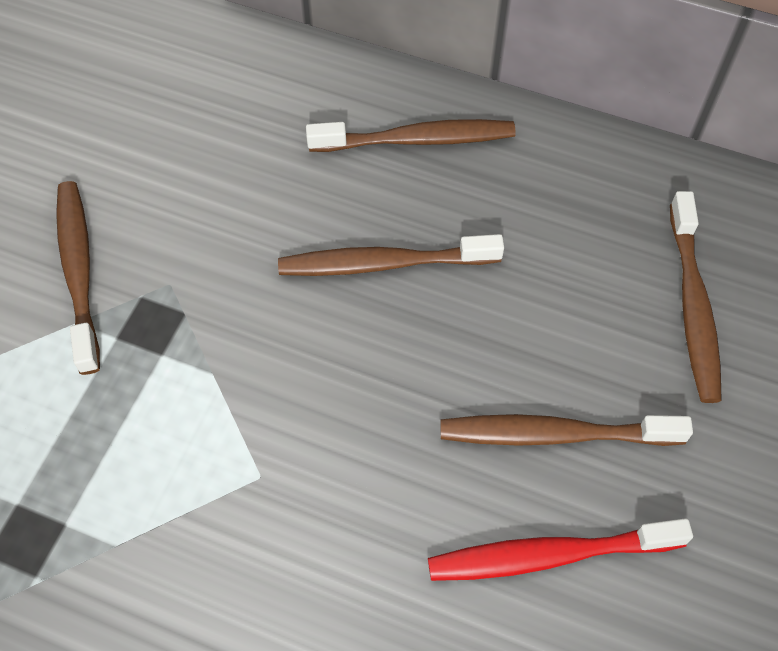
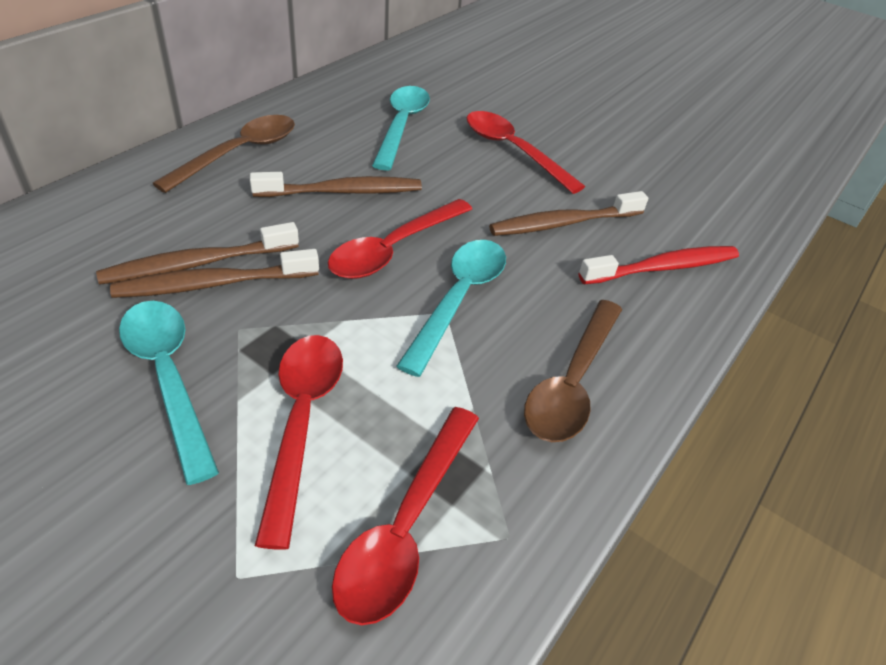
brown spoon: none = 0 -> [152,115,295,193] [524,300,622,442] = 2
brown toothbrush: [56,181,100,375] [278,234,504,276] [306,119,516,152] [441,414,693,446] [670,191,722,403] = 5 -> [96,222,299,285] [110,249,319,298] [250,172,422,197] [489,191,648,236] = 4
red spoon: none = 0 -> [255,335,343,550] [328,199,472,279] [332,407,479,625] [467,111,585,194] = 4
turquoise spoon: none = 0 -> [119,301,219,485] [372,86,430,170] [396,240,506,377] = 3

